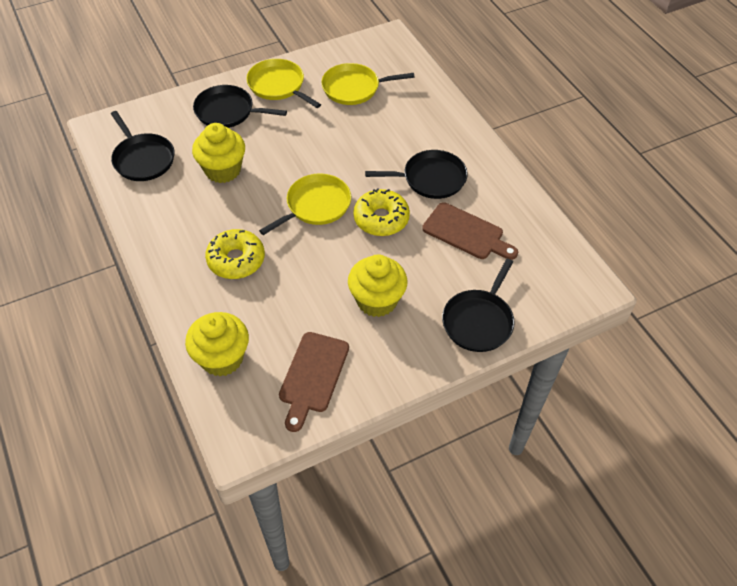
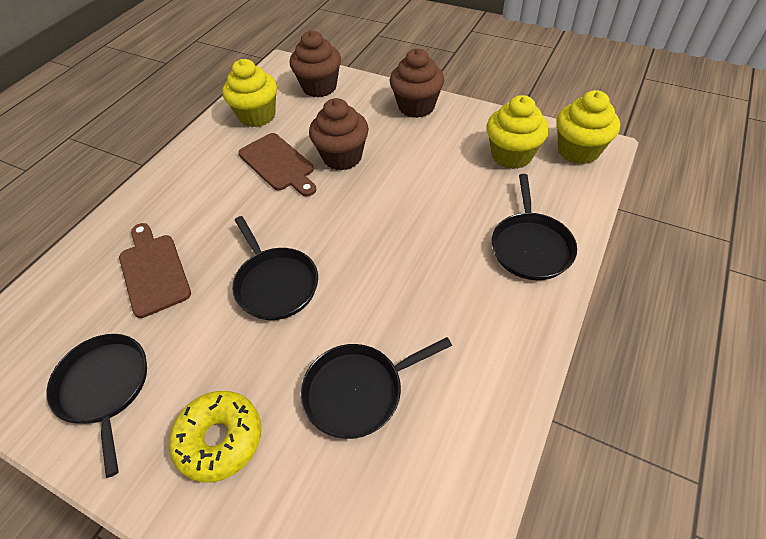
brown cupcake: none = 0 -> [290,30,341,97] [309,98,369,170] [390,48,444,118] = 3
yellow donut: [205,229,265,279] [353,188,410,236] = 2 -> [169,391,261,483] = 1
yellow pan: [246,59,321,108] [259,173,351,235] [321,63,415,105] = 3 -> none = 0

